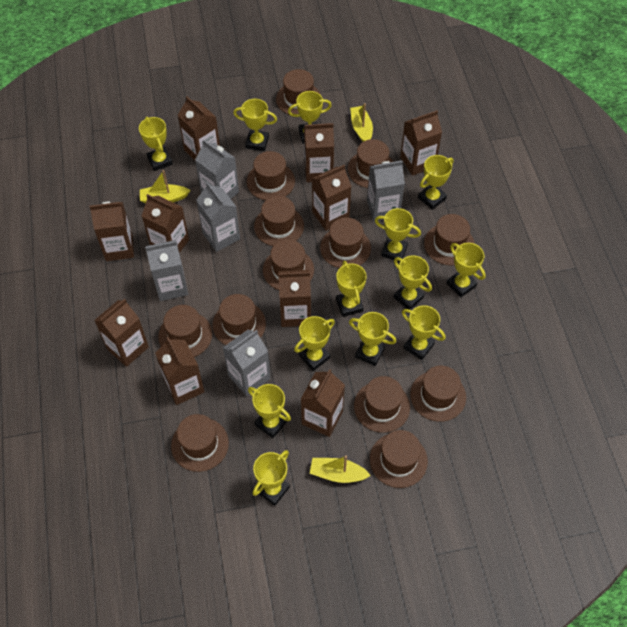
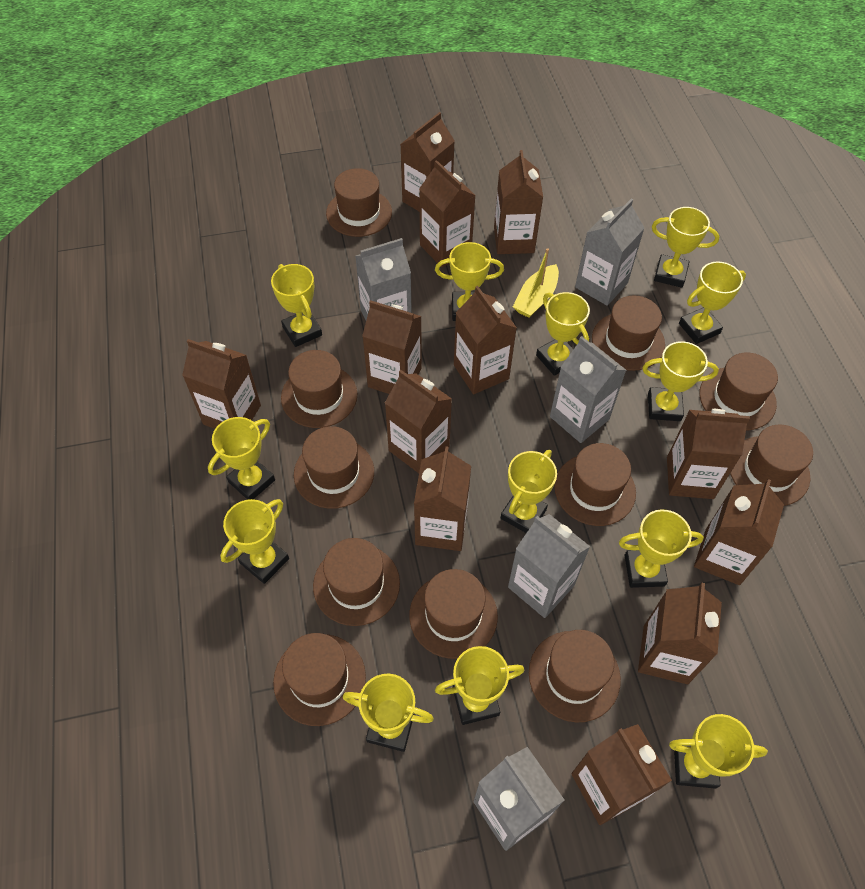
brown carton: [89,201,134,261] [94,299,149,367] [142,194,189,253] [155,337,204,405] [178,96,220,160] [278,270,311,327] [301,369,345,437] [304,123,334,182] [312,165,352,231] [400,110,442,176] = 10 -> [182,339,261,429] [362,300,422,394] [385,370,452,473] [400,112,455,212] [414,447,471,551] [419,160,476,267] [454,286,517,394] [494,150,543,254] [571,724,672,825] [638,583,722,684] [667,409,750,499] [694,479,784,585] = 12
brown hat: [158,305,212,357] [171,414,229,472] [213,294,266,345] [247,151,295,200] [254,196,304,246] [263,239,314,290] [276,69,321,114] [320,217,371,268] [348,139,393,188] [354,376,410,433] [370,430,428,488] [410,366,466,422] [424,214,475,266] = 13 -> [273,633,366,726] [281,350,357,428] [294,426,374,509] [313,538,400,626] [326,168,392,237] [409,569,498,659] [529,630,621,722] [554,443,636,526] [592,295,665,371] [699,353,778,431] [730,425,813,506] = 11
yellow boat: [140,170,191,203] [310,456,371,483] [350,103,373,142] = 3 -> [513,248,559,318] = 1

